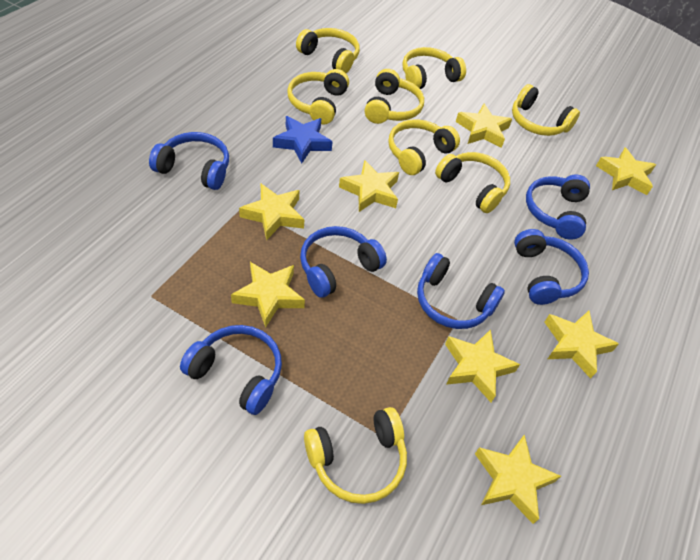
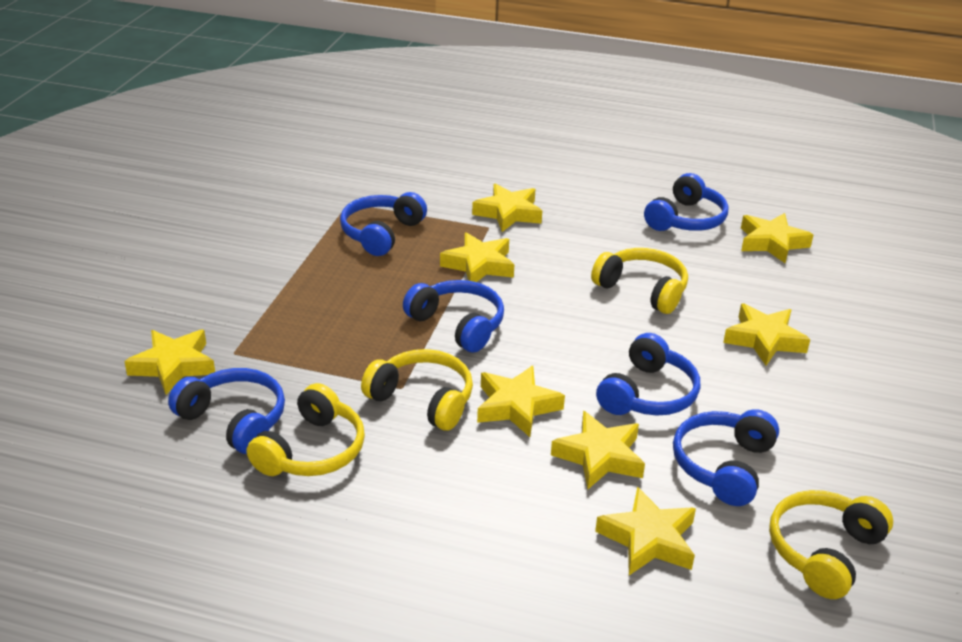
blue star: [273,116,333,163] = 1 -> none = 0
yellow headphones: [287,69,349,125] [296,28,360,73] [304,407,407,504] [365,69,424,124] [388,119,460,175] [402,47,466,89] [435,152,510,213] [512,84,580,136] = 8 -> [247,383,365,476] [361,349,473,431] [591,248,688,314] [769,490,893,599] = 4

